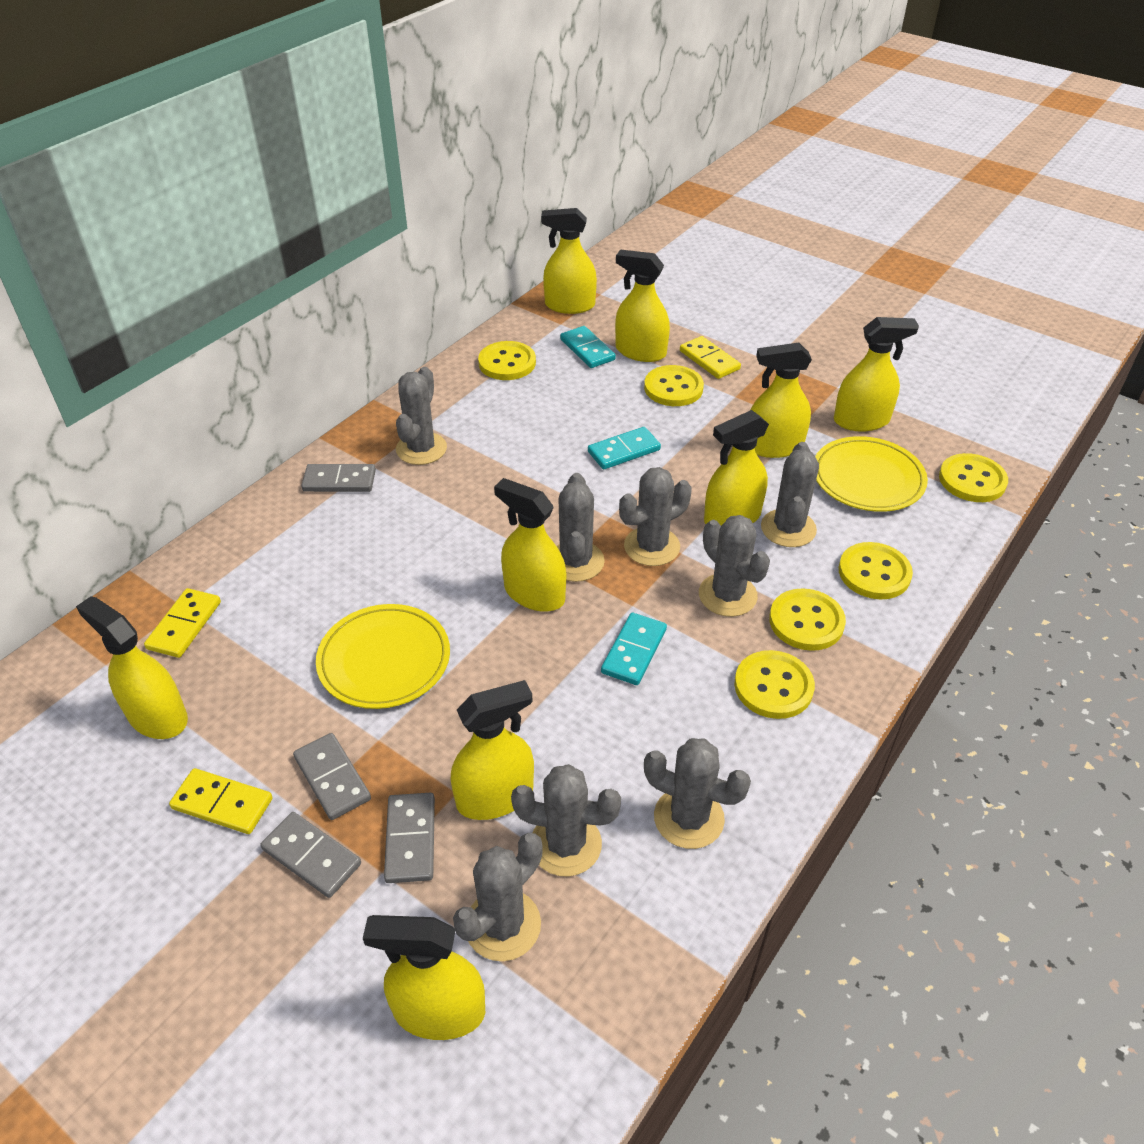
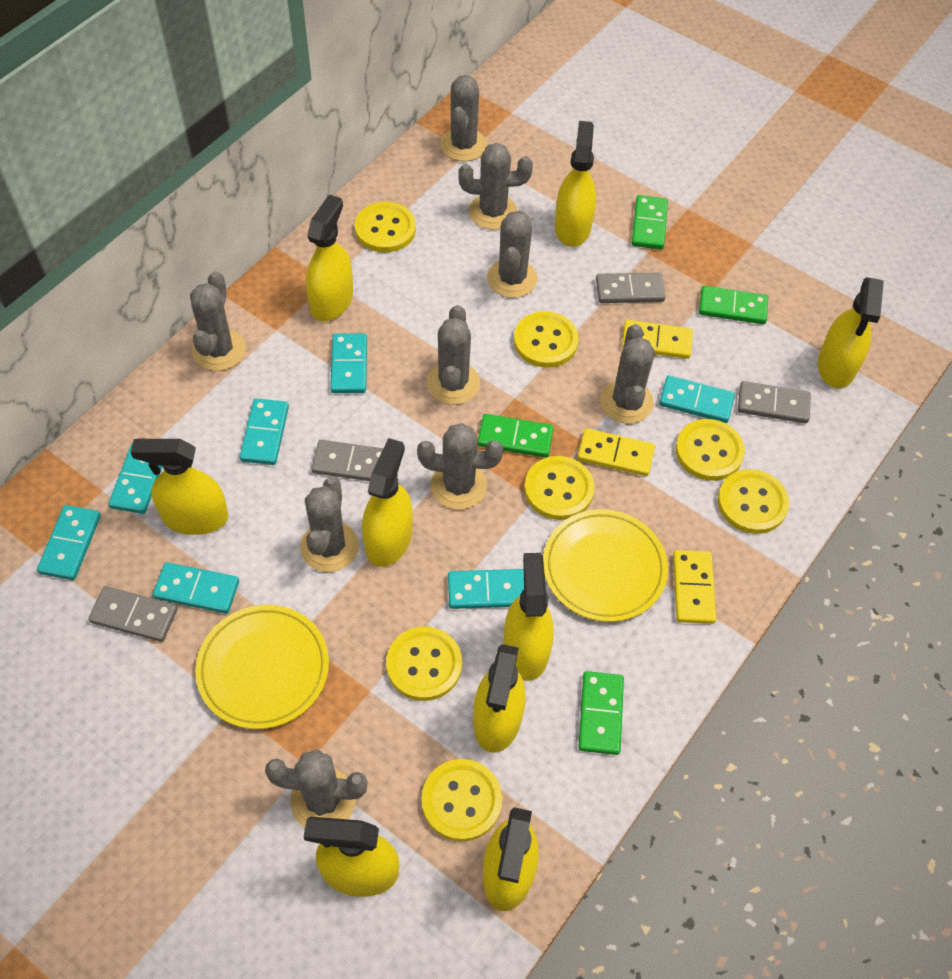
green domino: none = 0 -> [478,414,554,458] [578,671,624,755] [632,195,668,250] [699,286,768,324] = 4
grey cactus: [396,367,447,465] [453,833,543,961] [511,764,621,877] [557,473,605,582] [619,467,692,566] [644,738,751,849] [699,515,770,617] [761,442,819,547] = 8 -> [190,271,246,371] [265,749,368,828] [300,477,359,572] [417,423,503,509] [427,305,480,405] [440,75,487,161] [458,143,533,230] [487,210,538,298] [600,324,655,424] = 9
turquoise domino: [560,326,616,368] [588,427,661,469] [601,612,667,685] = 3 -> [37,505,101,580] [109,443,163,514] [153,562,239,614] [240,398,289,465] [330,333,367,393] [448,569,524,609] [659,375,735,423] = 7
yellow button: [478,341,536,380] [644,365,704,406] [734,650,815,719] [769,588,846,651] [839,542,913,599] [939,453,1008,502] = 6 -> [355,202,416,253] [386,627,462,701] [422,759,502,842] [514,311,579,368] [524,456,595,520] [675,419,745,481] [718,469,789,534] = 7

